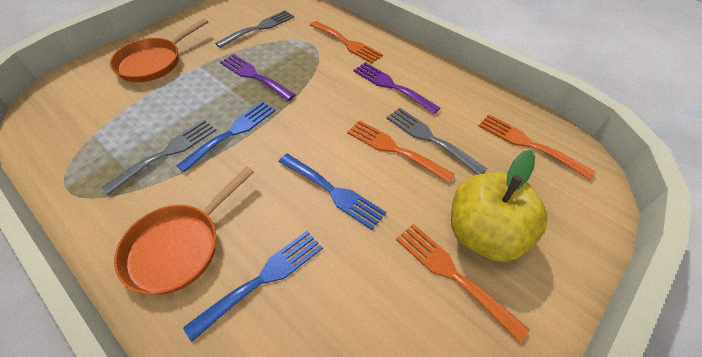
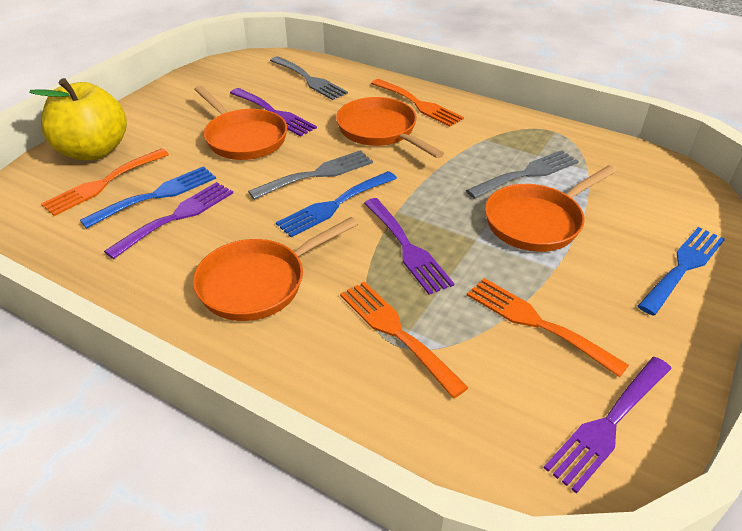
orange pan: [110,18,208,82] [114,167,254,295] = 2 -> [193,217,358,321] [194,86,287,160] [336,97,444,158] [485,165,616,252] = 4
purple fork: [220,54,295,101] [353,62,440,114] = 2 -> [104,182,233,259] [230,88,317,137] [364,198,455,295] [544,357,672,494] = 4

